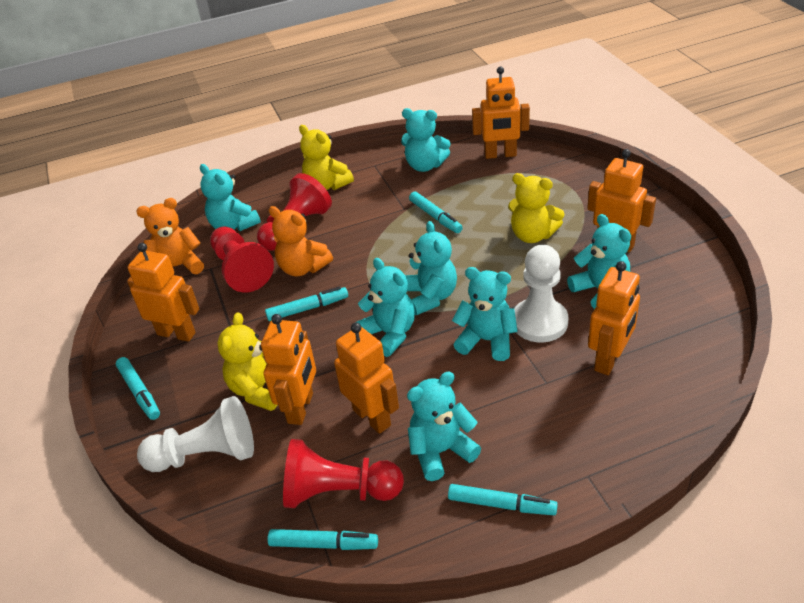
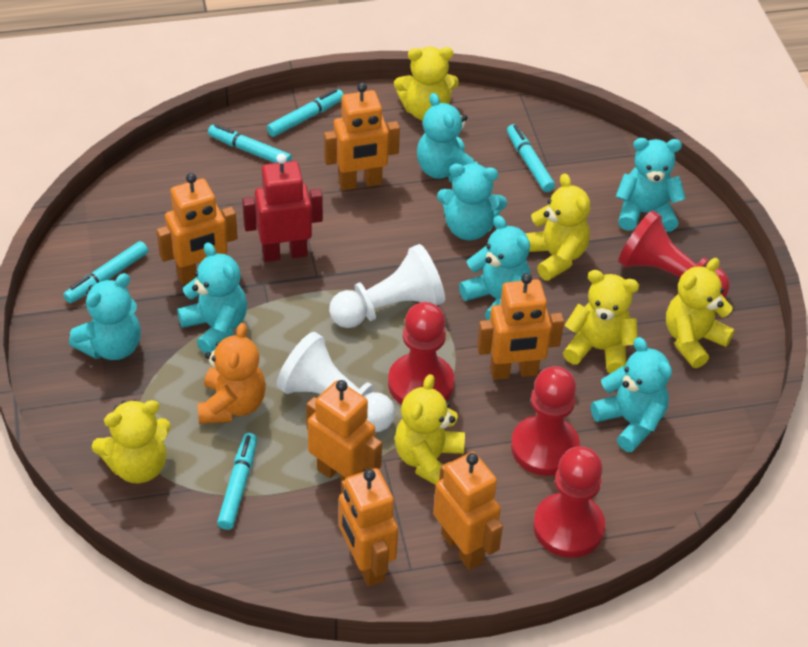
orange teddy bear: [136,198,204,274] [269,206,333,276] = 2 -> [197,323,266,424] = 1
red pawn: [210,226,274,292] [257,173,332,251] [283,439,404,508] = 3 -> [388,302,454,405] [511,366,580,476] [533,446,605,558] [618,210,730,298] = 4
red robot: none = 0 -> [242,153,323,262] = 1
yellow teddy bear: [218,312,277,411] [299,125,354,190] [508,173,564,243] = 3 -> [92,400,171,483] [394,47,459,121] [395,374,465,485] [525,173,590,281] [563,270,639,374] [666,258,735,368] = 6

